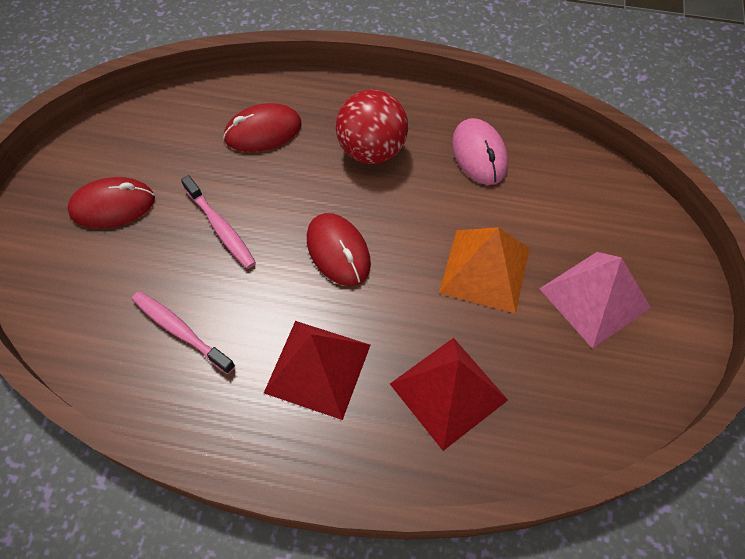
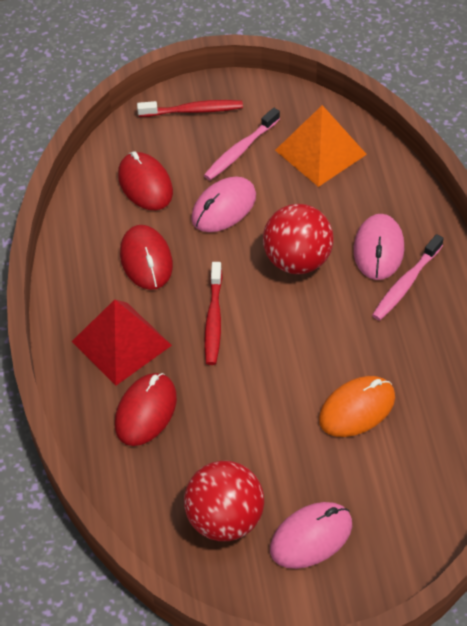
orange mouse: none = 0 -> [319,376,395,437] = 1
pink mouse: [452,118,508,185] = 1 -> [191,177,256,232] [270,502,352,569] [354,214,404,280] = 3
pink pyramid: [539,252,651,349] = 1 -> none = 0
red ball: [336,89,408,164] = 1 -> [184,461,264,541] [263,204,334,274] = 2
red pyramid: [264,321,370,420] [390,338,508,451] = 2 -> [72,299,172,386] = 1
red toothbrush: none = 0 -> [137,100,243,117] [204,262,222,365] = 2

